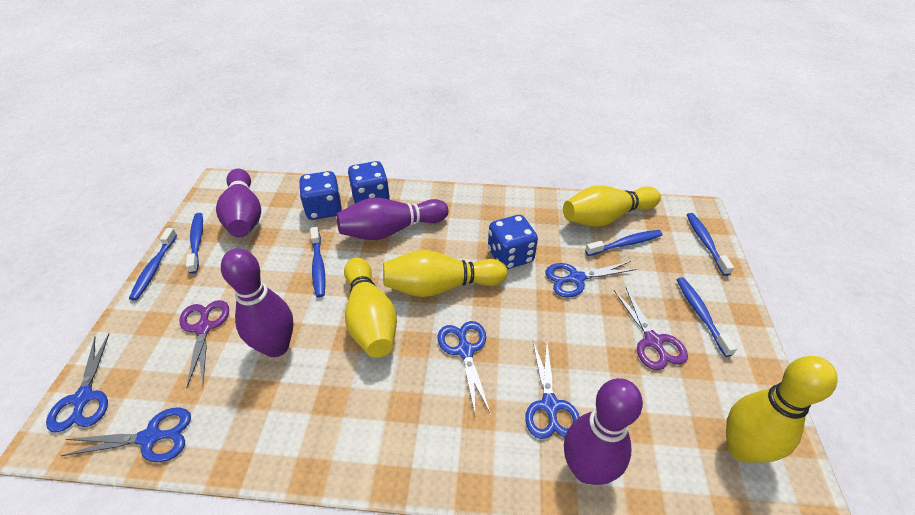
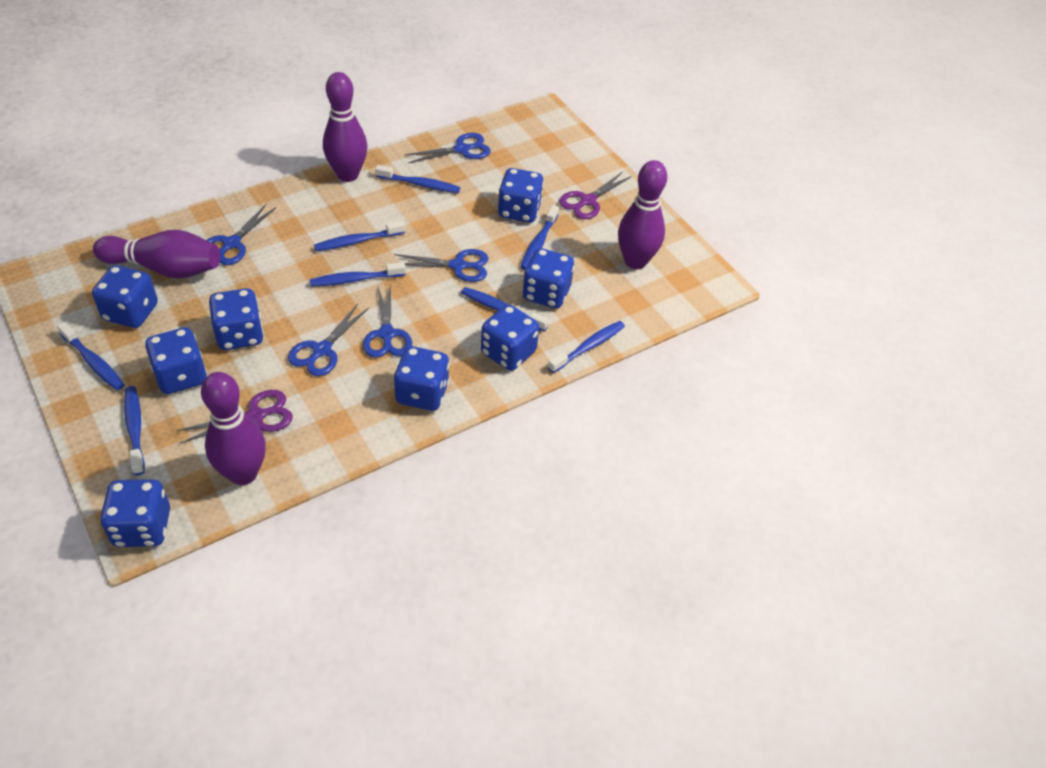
blue dice: [299,171,342,220] [348,161,390,203] [488,215,538,269] = 3 -> [92,265,158,328] [100,479,170,547] [145,327,207,394] [209,288,264,350] [394,346,450,411] [481,304,539,371] [498,168,544,223] [522,248,574,308] = 8
blue toothbrush: [129,228,177,301] [186,213,203,274] [311,227,326,298] [585,230,662,256] [677,277,737,357] [687,213,734,276] = 6 -> [57,322,124,390] [124,386,145,475] [310,262,406,286] [314,220,405,251] [375,165,460,193] [461,287,549,331] [520,205,559,270] [548,321,625,373] = 8
yellow bowling pin: [344,257,397,358] [383,250,508,297] [563,185,661,227] [726,356,838,463] = 4 -> none = 0

